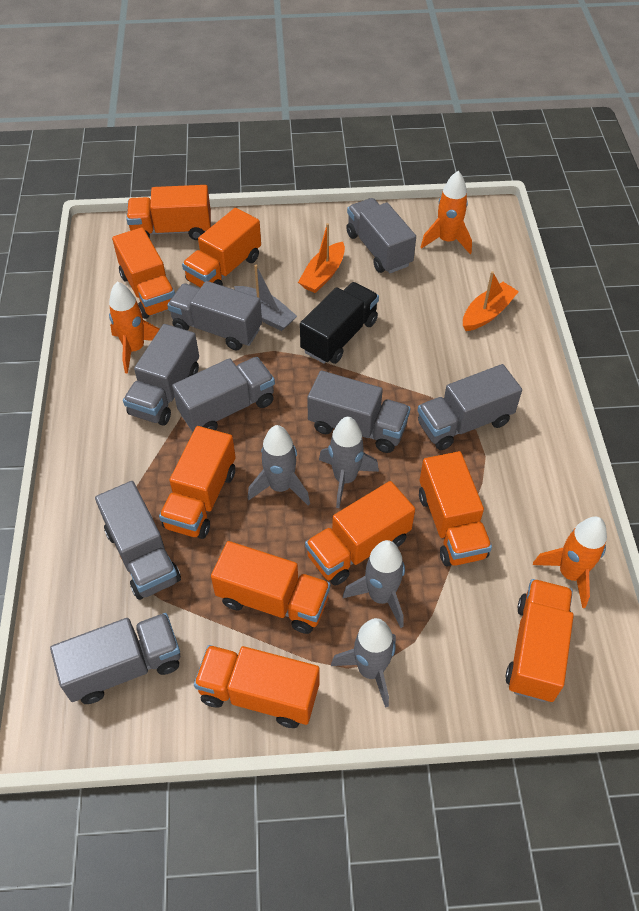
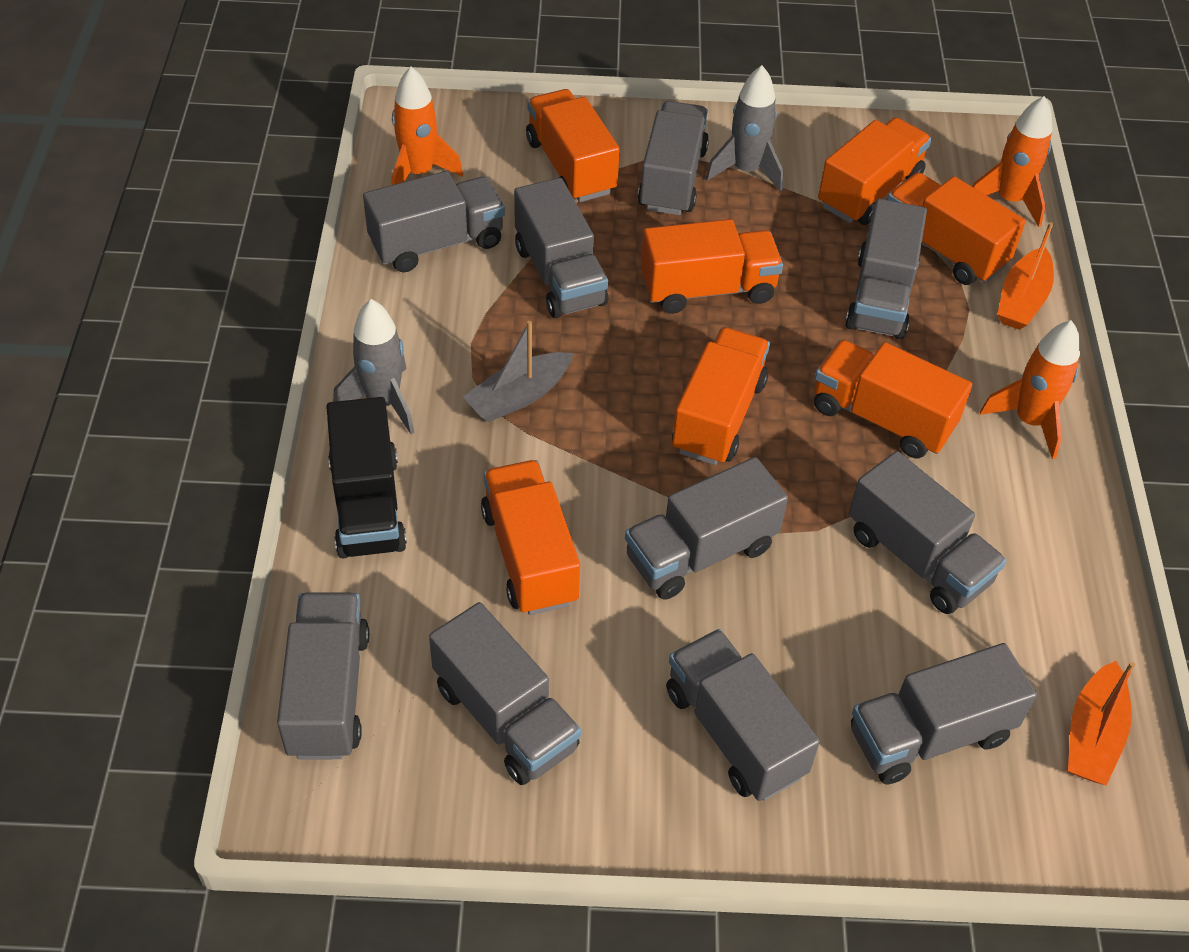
grey rocket: [248,425,310,506] [319,417,379,508] [331,618,396,708] [343,540,405,628] = 4 -> [333,299,414,434] [706,65,783,192] = 2
grey truck: [50,613,180,704] [95,481,181,600] [123,324,199,426] [167,281,262,351] [172,357,275,432] [307,370,411,453] [346,198,416,273] [418,364,522,450] = 8 -> [277,592,369,760] [363,171,505,272] [429,602,581,785] [514,178,608,318] [625,457,788,600] [638,101,709,215] [666,629,820,801] [845,199,927,339] [849,451,1007,614] [851,643,1037,784] = 10
orange truck: [112,227,175,319] [126,185,211,240] [159,426,236,539] [182,208,261,288] [194,645,319,728] [211,541,330,634] [305,481,415,586] [419,451,492,567] [505,579,574,702] = 9 -> [481,460,580,615] [526,89,620,202] [641,219,783,314] [672,327,770,465] [814,339,972,458] [818,117,931,225] [887,172,1026,285] = 7

